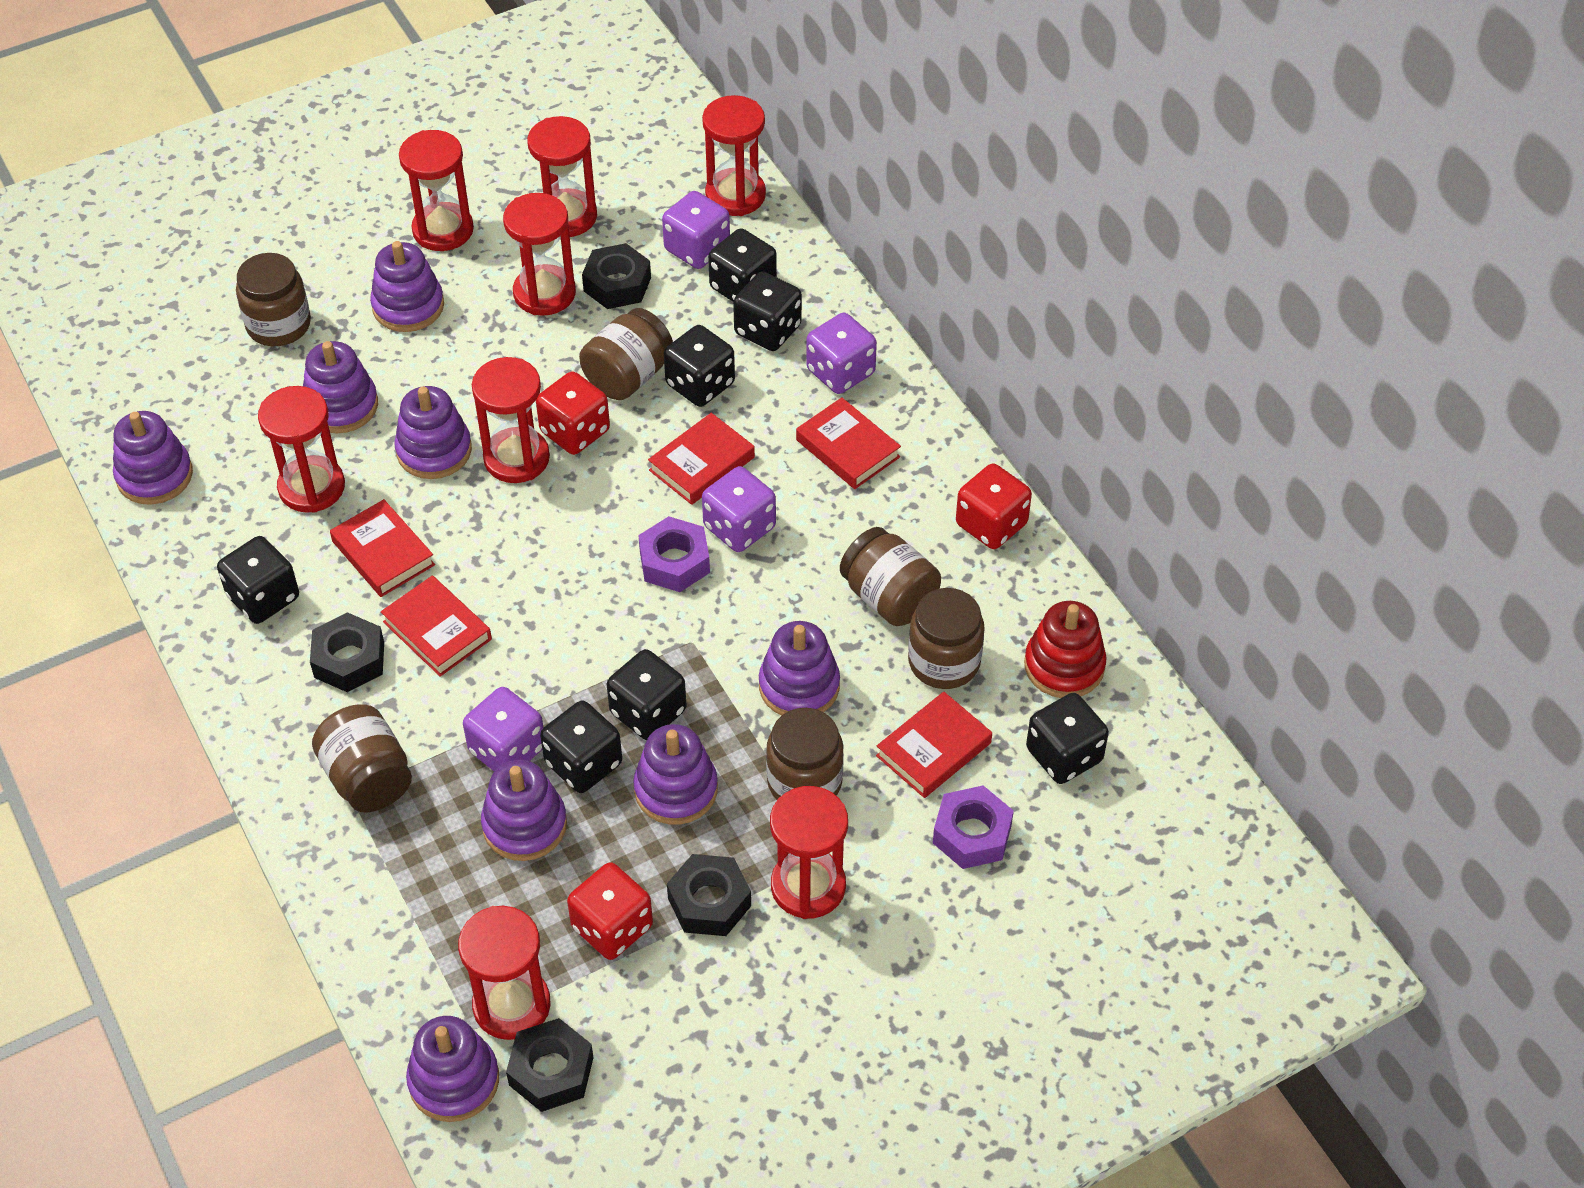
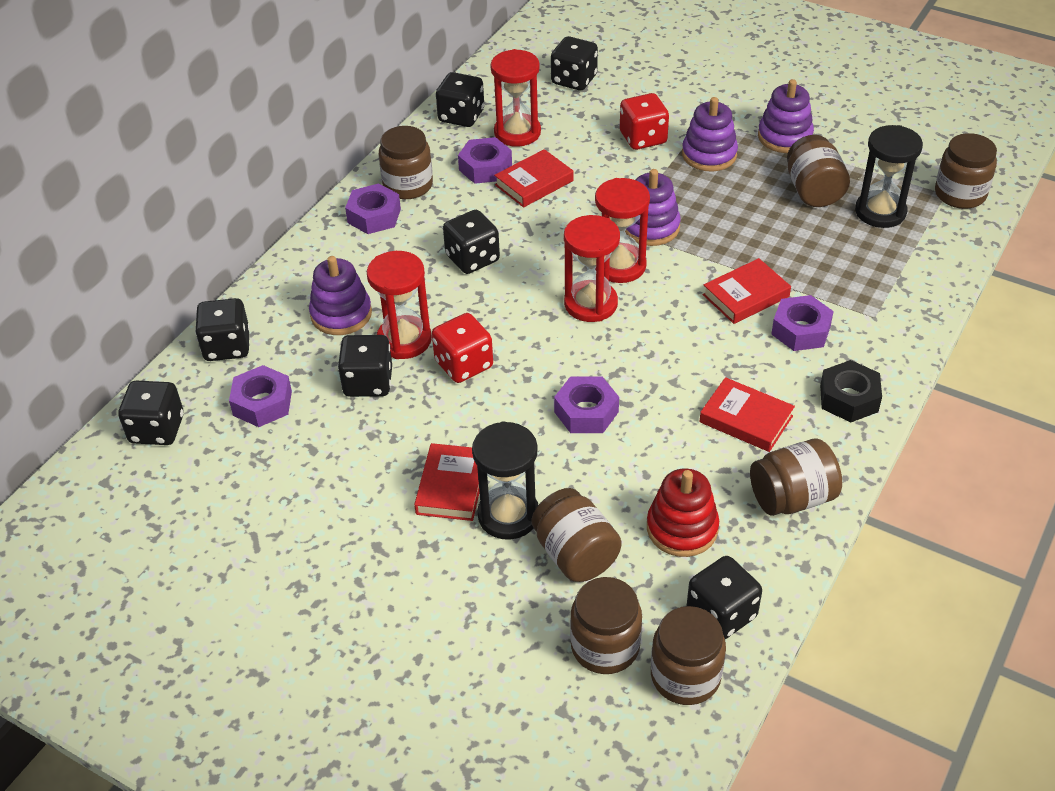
black hourglass: none = 0 -> [472,421,538,540] [855,125,923,228] = 2
black nut: [310,612,384,692] [506,1018,594,1112] [582,243,651,309] [667,854,751,936] = 4 -> [820,360,882,422] = 1
brown jar: [236,253,311,346] [312,705,412,813] [579,308,673,400] [766,708,844,800] [840,527,941,626] [908,588,985,689] = 6 -> [379,126,433,199] [532,488,622,582] [570,577,642,674] [651,606,726,705] [750,439,842,516] [787,135,850,207] [935,133,997,209] = 7
purple dice: [463,687,544,771] [662,191,730,269] [702,466,776,552] [806,313,877,394] = 4 -> none = 0
purple nut: [638,516,710,592] [933,785,1014,869] = 2 -> [229,365,292,427] [345,184,401,234] [458,137,512,184] [554,376,619,433] [771,295,834,351] = 5
purple stacking toy: [113,411,193,505] [303,341,378,433] [370,241,444,332] [394,386,472,479] [406,1016,499,1122] [481,760,567,861] [633,724,718,825] [759,621,840,716] = 8 -> [309,256,372,335] [625,169,681,246] [682,97,738,171] [758,79,814,153] = 4
red book: [330,499,435,597] [381,575,492,677] [648,413,755,505] [796,397,901,489] [876,691,992,798] = 5 -> [414,443,479,521] [494,149,574,208] [699,377,795,452] [703,258,791,324] = 4
red dice: [536,371,610,455] [567,862,653,960] [956,464,1032,549] = 3 -> [432,313,493,383] [620,93,669,150] = 2
red hourglass: [258,386,345,513] [399,130,474,251] [458,906,551,1040] [472,357,550,483] [503,193,576,316] [527,116,597,237] [702,95,766,216] [770,786,848,919] = 8 -> [367,251,432,359] [490,49,541,147] [564,215,620,322] [595,178,650,283] = 4

